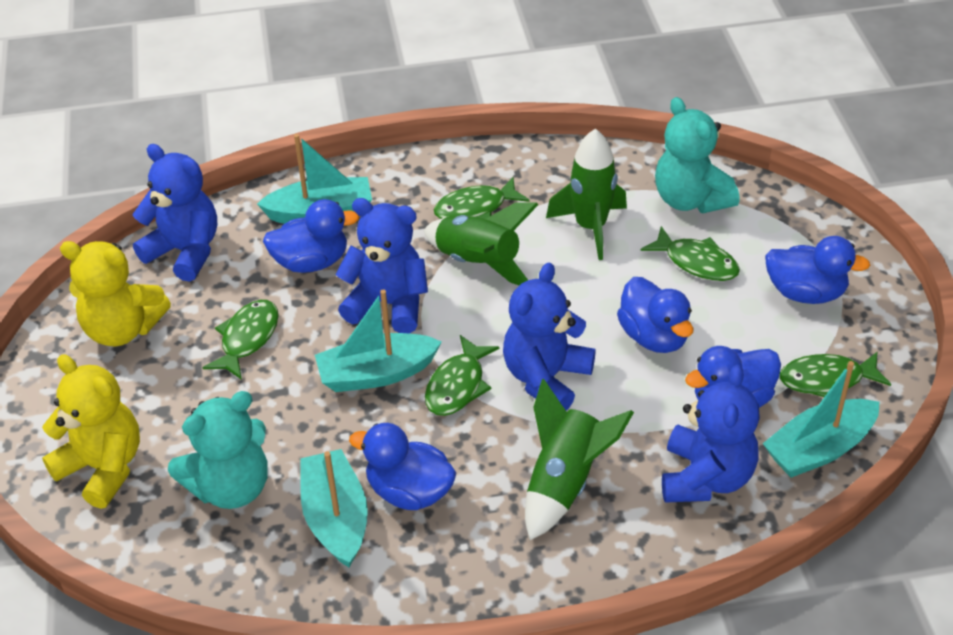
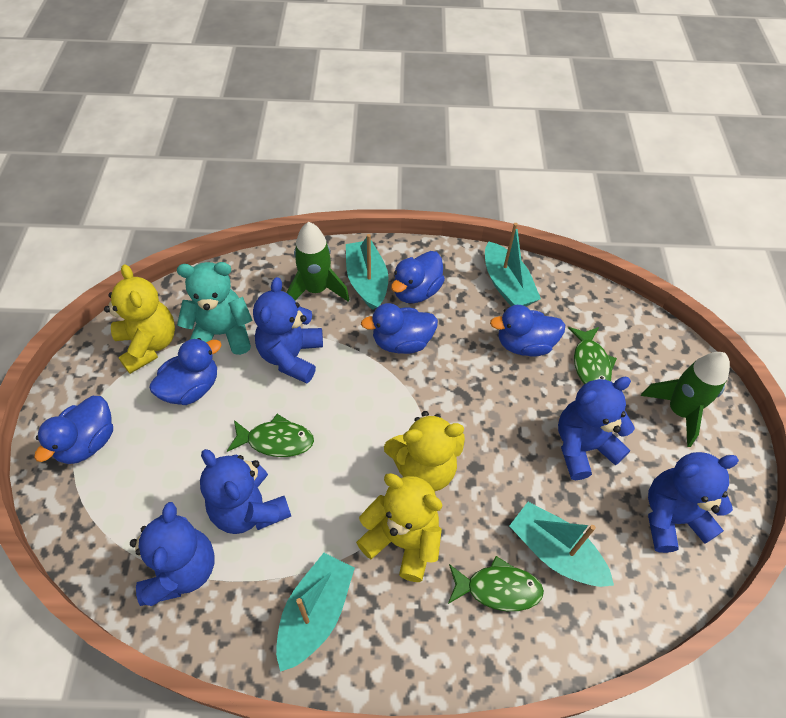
blue teddy bear: [133,144,217,282] [335,198,428,333] [503,263,595,411] [662,364,760,503] = 4 -> [130,502,215,606] [200,449,291,534] [253,277,323,383] [558,377,635,480] [648,452,739,553] = 5
green fish: [202,300,279,380] [425,335,499,416] [434,177,530,219] [640,226,740,281] [780,352,891,397] = 5 -> [227,414,314,457] [448,556,544,611] [568,327,617,384] = 3
green rocket: [424,203,539,285] [525,378,634,540] [546,128,627,260] = 3 -> [286,222,350,302] [641,352,730,447] = 2
turquoise teddy bear: [168,391,268,509] [655,97,739,213] = 2 -> [177,262,253,355] = 1
yellow teddy bear: [42,354,140,509] [60,241,171,346] = 2 -> [104,264,175,374] [356,473,442,582] [384,411,465,491] = 3

